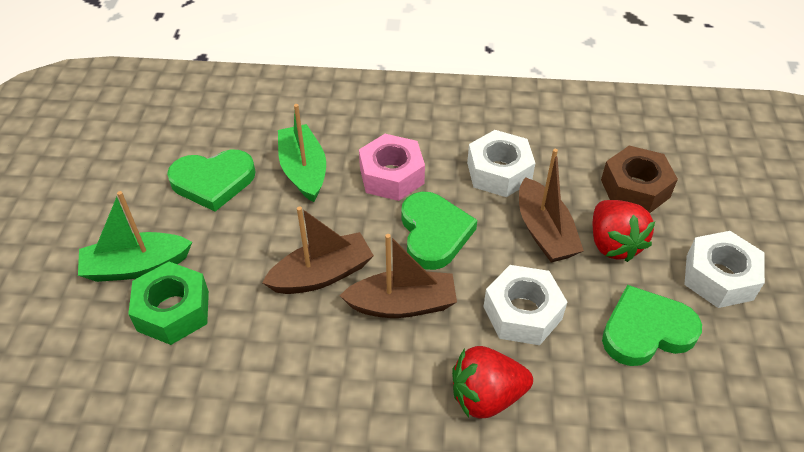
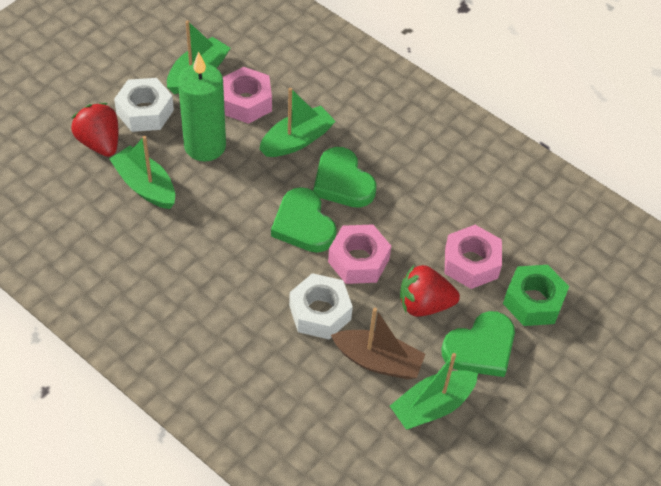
brown boat: [262,206,374,294] [339,234,457,318] [519,149,584,262] = 3 -> [331,308,425,380] = 1
brown nut: [601,146,678,213] = 1 -> none = 0
green boat: [78,191,192,282] [278,104,326,202] = 2 -> [109,136,175,209] [167,21,230,94] [259,88,336,157] [390,353,478,430] = 4
green candle: none = 0 -> [178,52,226,161] = 1
pink nut: [359,134,425,201] = 1 -> [223,67,272,124] [328,224,391,284] [445,225,502,289] = 3
white nut: [467,130,535,197] [484,265,567,345] [684,231,765,308] = 3 -> [114,78,174,132] [289,273,353,339] = 2

